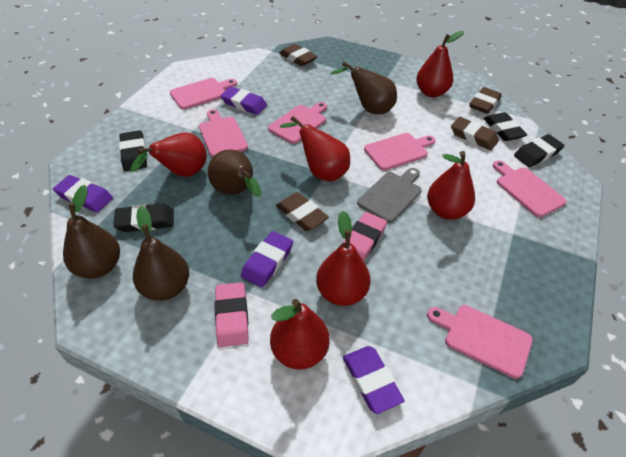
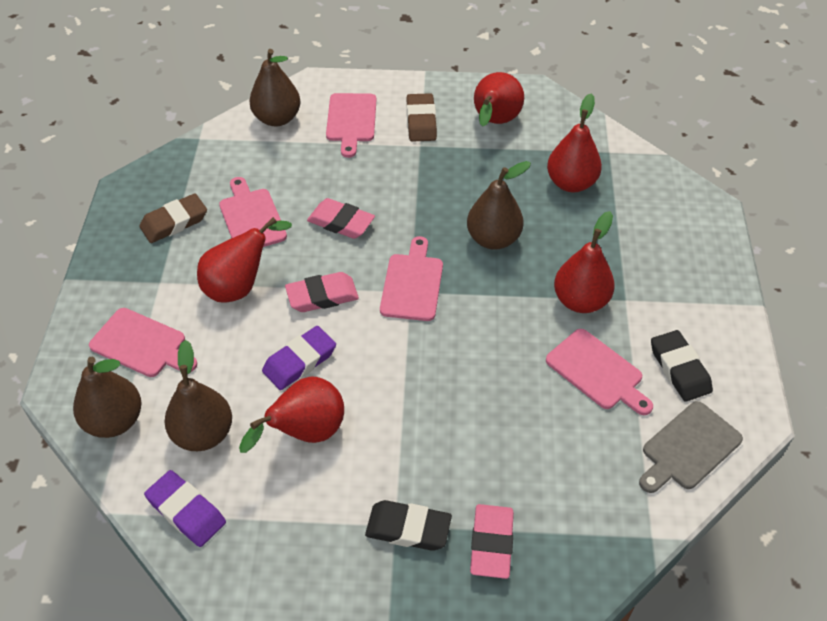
black eraser: [113,203,174,232] [119,130,147,171] [484,112,528,141] [514,134,564,167] = 4 -> [365,500,452,551] [651,330,713,402] = 2
brown eraser: [276,192,329,231] [279,44,317,66] [451,117,499,150] [469,87,501,114] = 4 -> [139,194,207,243] [407,93,437,142] = 2
pink cutting board: [170,78,237,109] [199,109,248,157] [268,102,327,144] [364,133,436,170] [427,305,533,379] [493,160,567,217] = 6 -> [89,308,197,377] [219,177,287,247] [326,93,376,158] [380,236,443,321] [546,329,653,415] = 5
pink eraser: [215,282,249,347] [342,212,387,261] = 2 -> [285,272,359,312] [307,198,375,239] [470,504,514,579] = 3
purple eraser: [53,175,113,213] [220,87,267,115] [241,231,293,288] [343,346,405,414] = 4 -> [144,470,226,547] [262,326,336,390] = 2
red pear: [130,132,207,177] [270,299,330,370] [280,116,350,181] [316,211,371,306] [416,31,464,97] [427,151,475,220] = 6 -> [197,217,292,302] [239,377,344,453] [474,72,524,126] [547,94,602,192] [554,211,615,313] = 5

